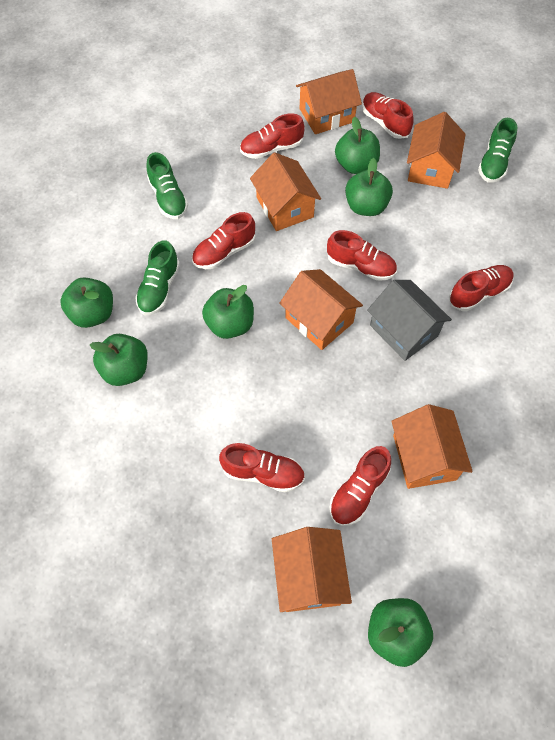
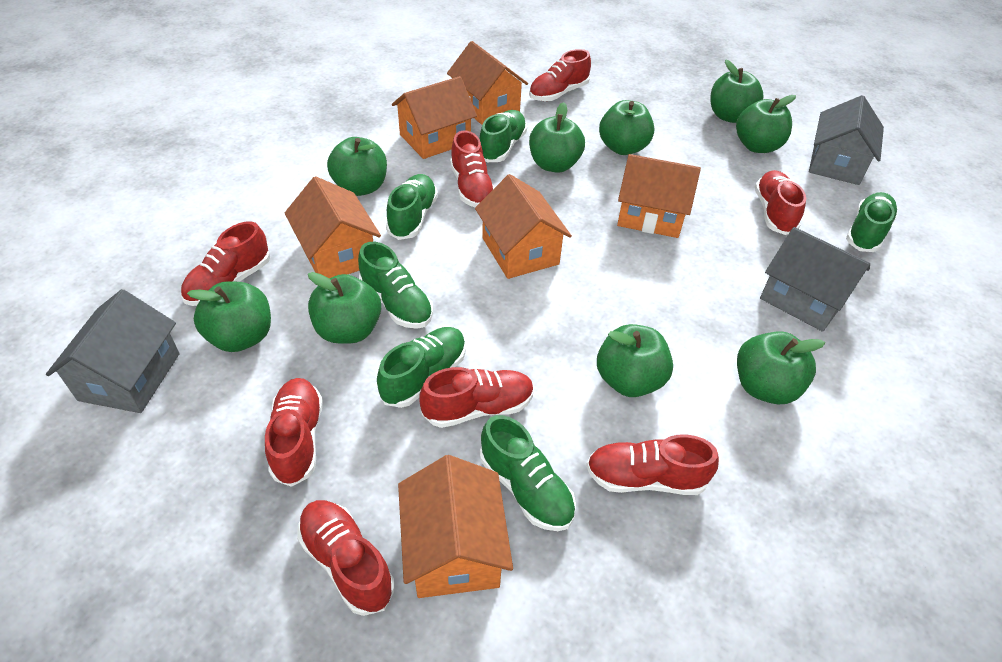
green apple: [60,277,113,328] [90,334,148,386] [202,285,254,339] [335,117,380,174] [345,158,393,216] [368,598,433,667] = 6 -> [187,281,271,352] [308,272,381,344] [327,137,387,196] [529,102,585,173] [597,324,673,397] [599,100,654,155] [710,60,764,123] [736,95,796,153] [737,331,825,404] = 9
green shoe: [135,240,180,315] [147,152,188,219] [478,118,518,183] = 3 -> [358,242,433,329] [377,327,466,408] [386,174,438,240] [479,110,527,162] [480,415,576,531] [846,192,898,252] = 6
grey house: [367,280,452,361] = 1 -> [46,289,180,413] [760,227,870,332] [809,95,884,185] = 3
red shoe: [192,212,255,269] [219,443,305,492] [240,113,305,159] [327,230,397,281] [329,446,391,526] [362,92,414,139] [449,265,514,311] = 7 -> [181,221,270,306] [265,378,323,487] [297,500,394,616] [419,367,534,428] [450,131,495,207] [529,49,591,101] [586,434,719,495] [755,170,806,235] = 8

